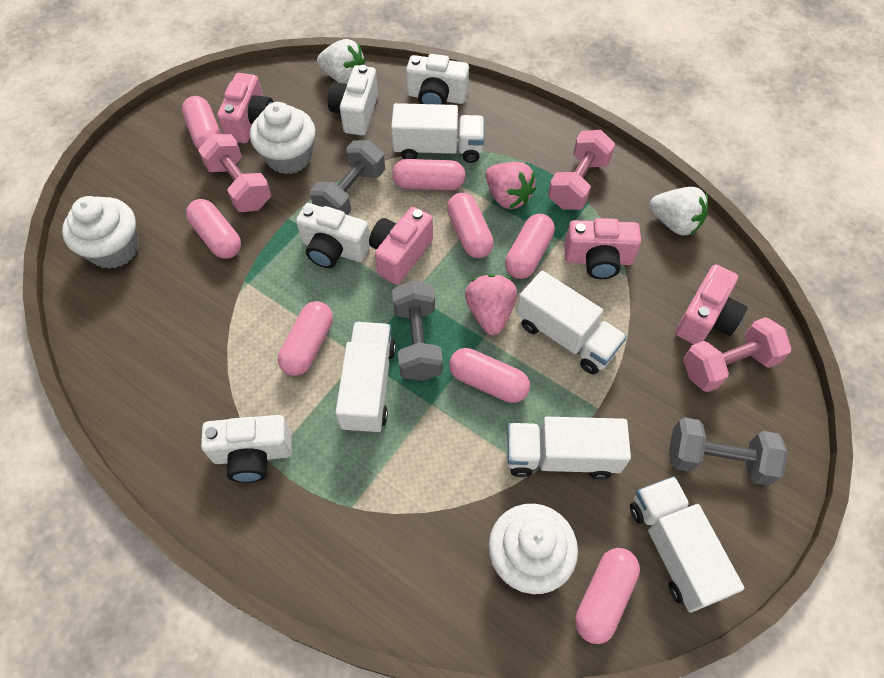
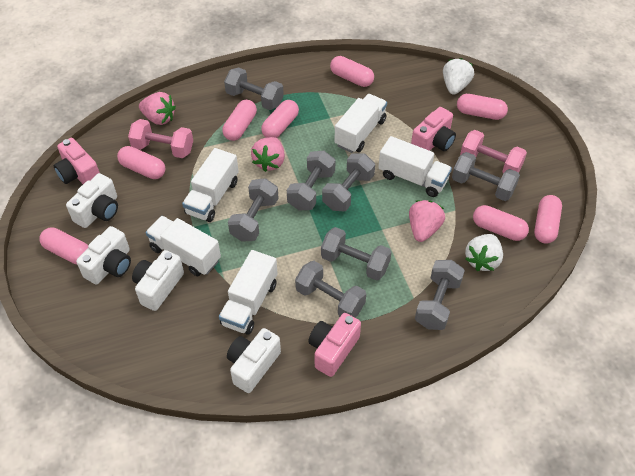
grey dumbbell: [310,140,385,215] [392,281,443,381] [669,417,788,486] = 3 -> [224,67,284,110] [228,178,278,242] [287,150,336,210] [295,261,366,317] [321,227,391,281] [322,153,375,211] [415,260,465,330] [452,152,520,201] = 8
pink camera: [217,73,273,143] [369,207,433,284] [564,218,641,279] [675,264,747,344] = 4 -> [53,138,100,184] [308,313,361,377] [411,107,456,151] = 3
pink dumbbell: [198,134,271,212] [548,130,615,210] [683,317,791,392] = 3 -> [128,119,193,158] [460,130,527,173] = 2
pink strawberry: [465,274,517,335] [485,162,536,209] = 2 -> [139,92,176,125] [251,137,285,172] [409,200,445,242] = 3
white cupcake: [62,196,139,269] [250,102,315,174] [489,504,578,594] = 3 -> none = 0

